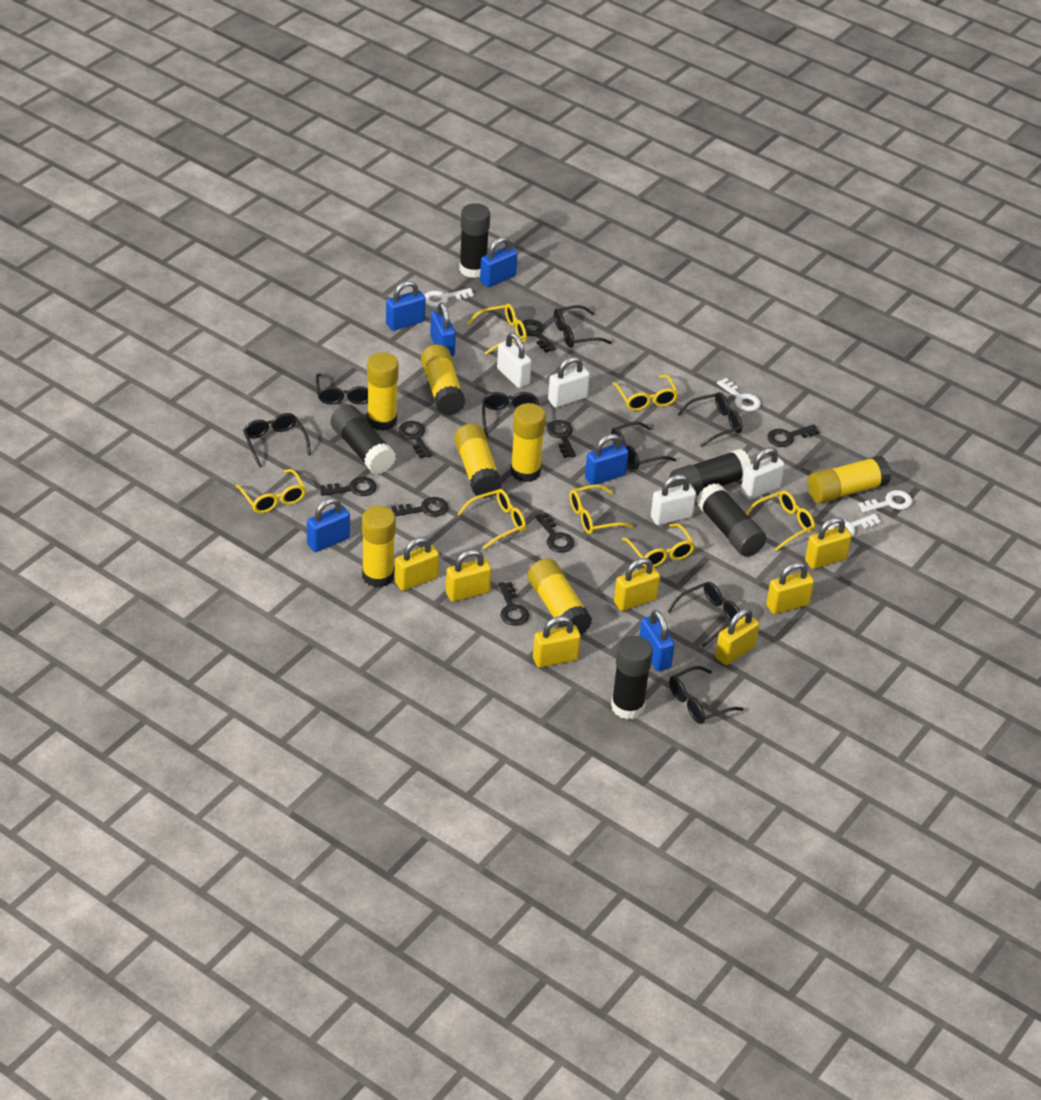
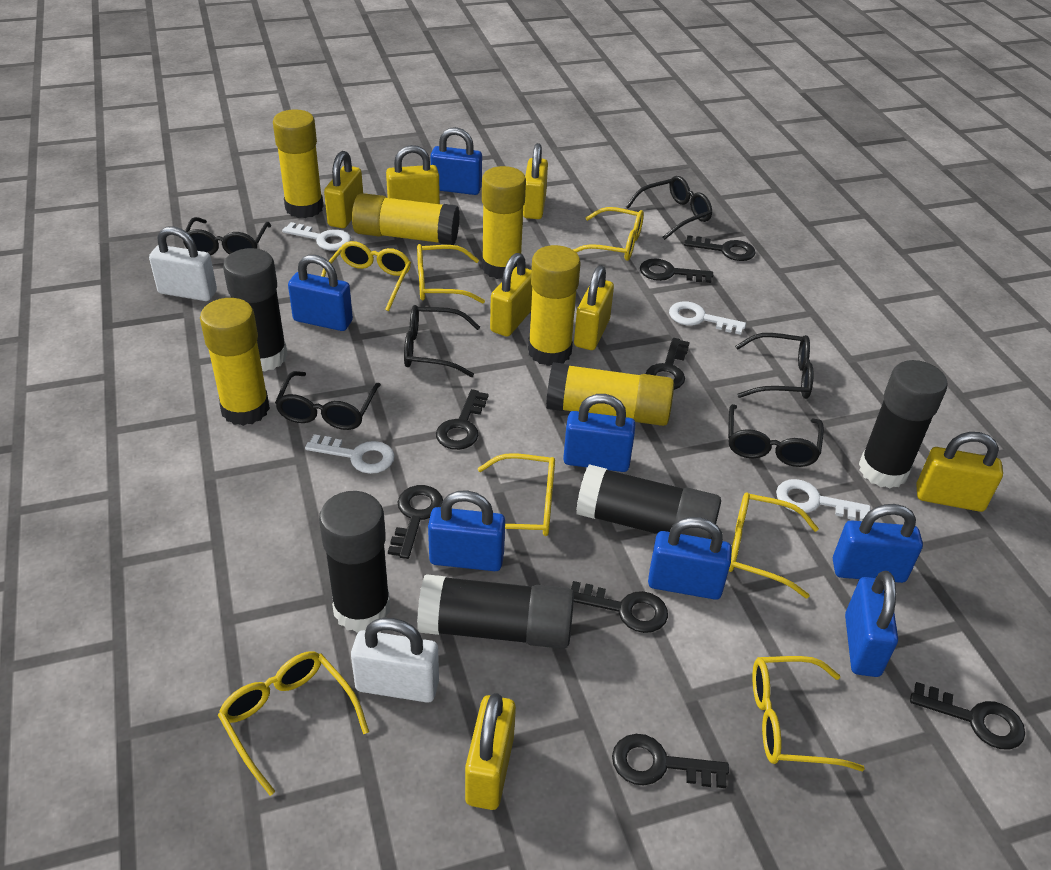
black glasses: [243,413,311,468] [316,374,368,404] [482,392,539,438] [554,305,612,348] [611,422,676,469] [667,582,742,647] [669,666,743,724] [677,392,742,447] = 8 -> [182,217,271,255] [275,371,381,430] [404,305,480,377] [626,176,712,240] [728,404,824,467] [735,333,814,399] = 6
blue padlock: [307,498,350,552] [386,281,426,331] [430,302,456,357] [480,237,518,287] [585,434,629,485] [639,610,675,671] = 6 -> [288,255,353,331] [428,490,505,571] [430,127,482,195] [563,394,636,472] [648,517,732,600] [833,504,923,583] [845,571,898,677] = 7
white padlock: [497,333,532,388] [548,357,590,408] [651,474,696,525] [741,447,785,500] = 4 -> [149,226,217,301] [351,618,439,703] = 2
yellow glue stick: [362,506,396,588] [367,352,399,431] [421,344,465,416] [454,424,502,498] [510,403,546,482] [528,558,592,635] [807,456,891,503] = 7 -> [200,298,270,426] [273,109,324,218] [352,193,460,245] [482,166,526,279] [528,245,581,366] [546,362,674,426] = 6

